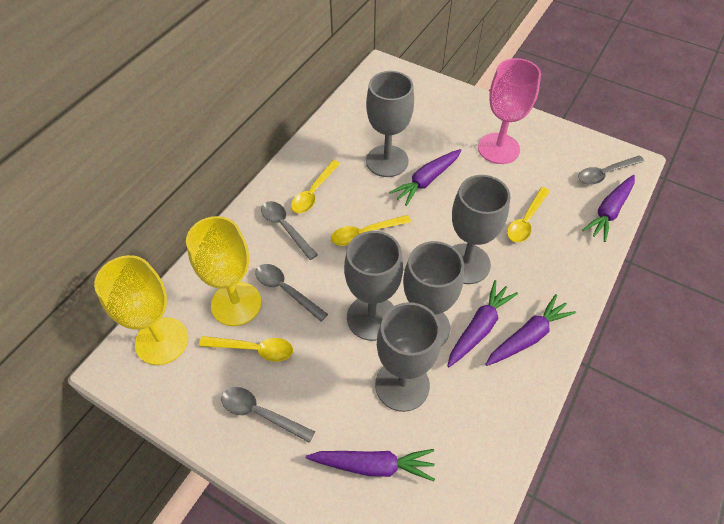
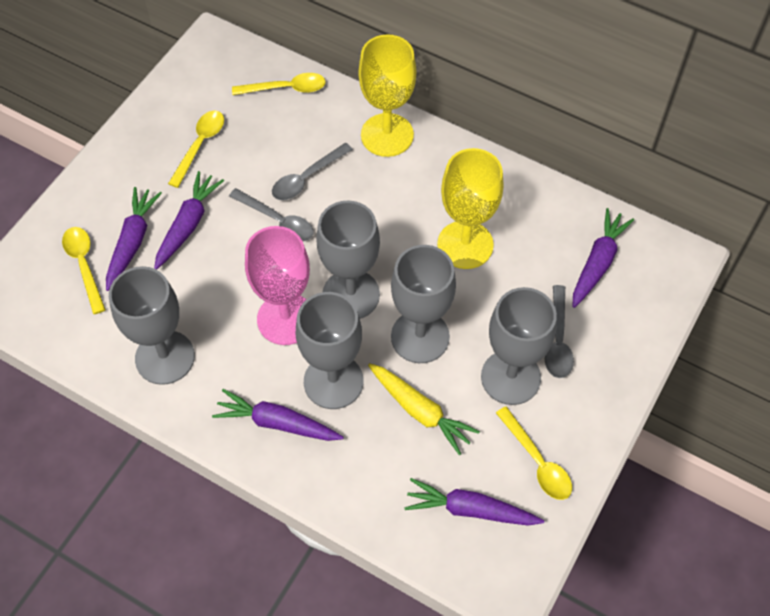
grey spoon: [221,387,315,443] [255,264,328,322] [261,201,318,260] [578,155,645,185] = 4 -> [229,188,313,242] [272,143,353,200] [545,285,574,378] = 3
yellow carrot: none = 0 -> [368,363,480,455] = 1

